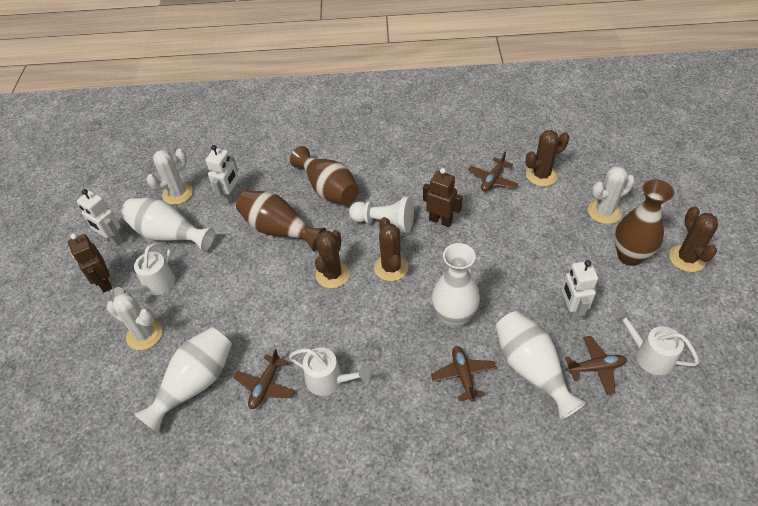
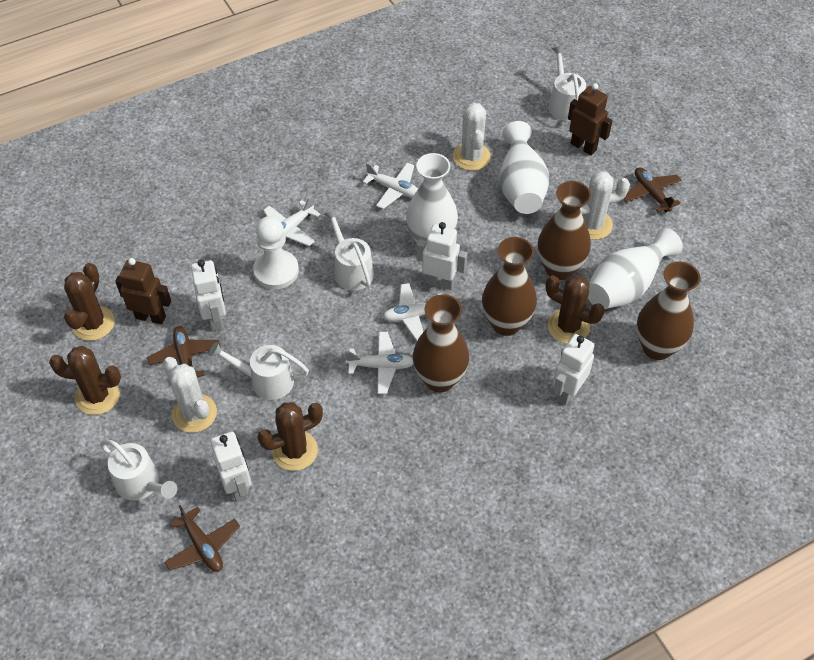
brown plane: [233,349,295,409] [431,346,496,402] [468,151,518,192] [565,336,627,395] = 4 -> [147,326,221,377] [164,505,240,572] [624,167,681,213] = 3
brown vase: [236,190,326,251] [290,146,359,204] [614,179,674,266] = 3 -> [413,294,469,392] [482,237,537,336] [538,181,591,280] [637,261,700,360] = 4
white plane: none = 0 -> [263,196,320,246] [345,332,414,394] [363,162,418,209] [383,283,442,341] = 4
white robot: [77,189,123,247] [206,145,239,205] [561,260,598,322] = 3 -> [191,260,226,331] [210,432,251,502] [417,222,467,290] [553,334,595,405] = 4
white vase: [121,198,215,252] [134,327,232,434] [432,243,480,328] [496,311,587,420] = 4 -> [406,153,458,244] [499,121,549,214] [588,228,683,309] = 3
white watering can: [114,243,176,297] [289,347,371,396] [614,308,699,375] = 3 -> [100,440,177,500] [209,342,309,400] [324,209,374,291] [549,46,586,121] = 4

